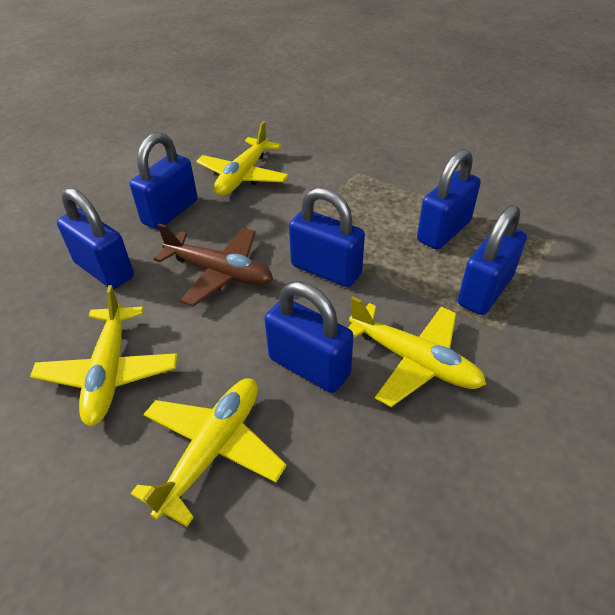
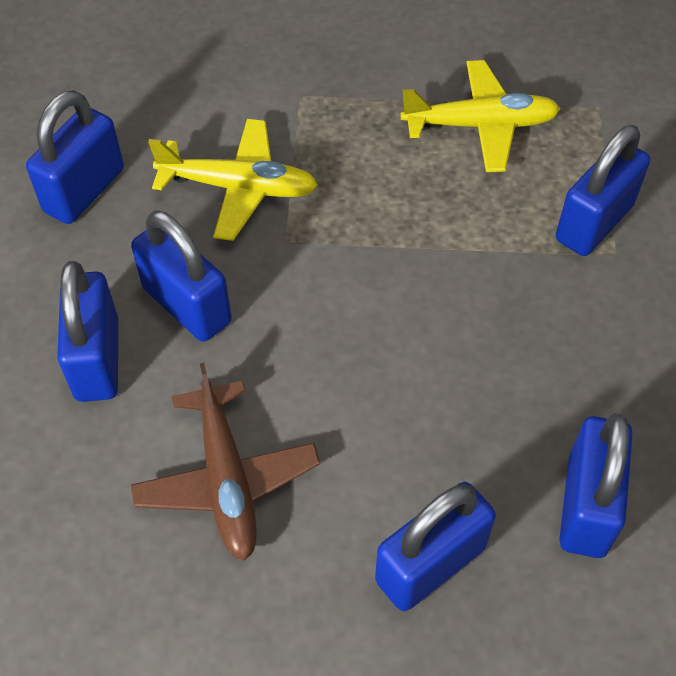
yellow plane: [30,285,178,426] [131,378,287,527] [196,121,289,196] [348,296,486,407] = 4 -> [148,119,318,241] [401,60,560,172] = 2

